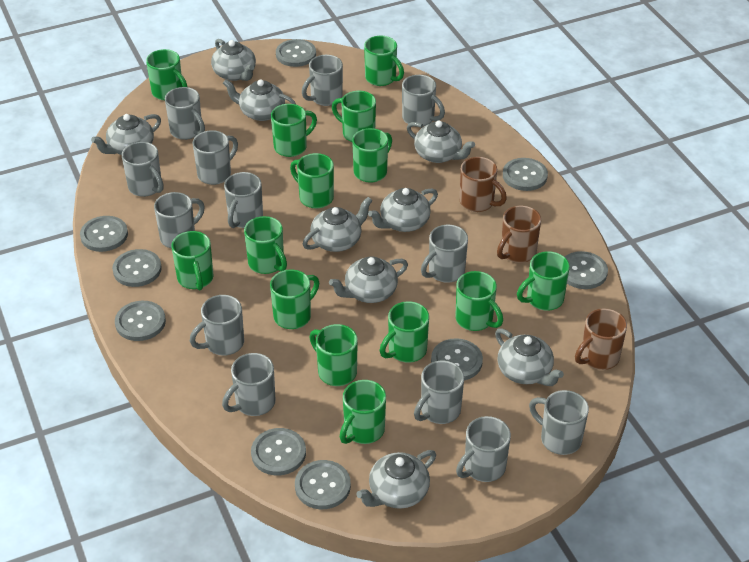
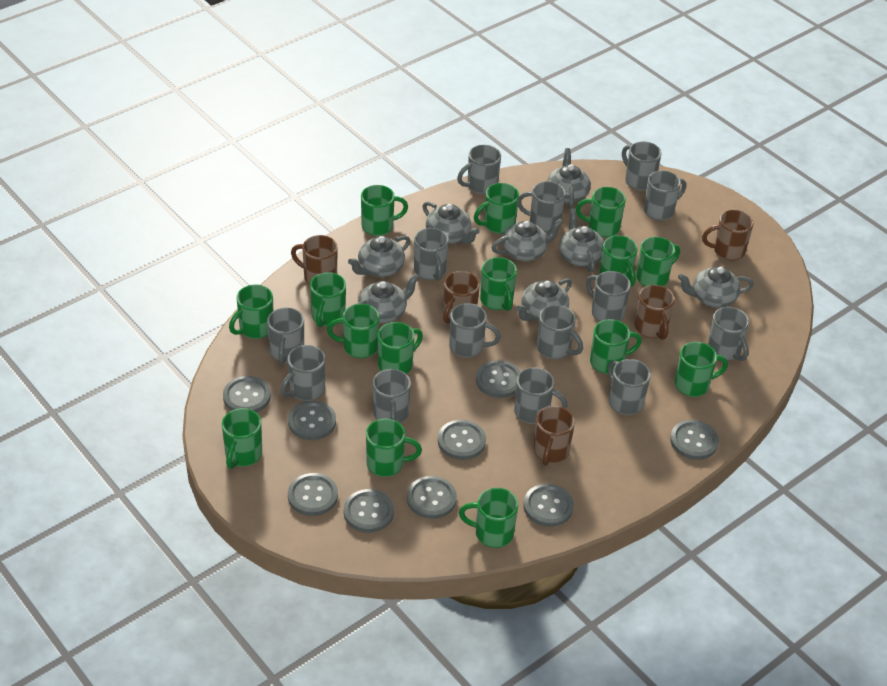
brown mug: [460,157,507,212] [497,206,541,263] [575,309,627,370] = 3 -> [291,235,338,285] [443,271,480,324] [533,406,575,466] [634,285,675,340] [702,210,754,261] = 5
green mug: [146,49,187,100] [171,231,214,291] [244,216,287,274] [270,269,319,329] [271,104,317,157] [290,153,334,208] [309,324,358,386] [332,91,376,142] [340,380,386,444] [352,128,392,183] [364,36,404,86] [380,301,429,363] [455,271,503,331] [517,251,570,311] = 14 -> [222,408,262,469] [229,285,273,339] [310,272,346,327] [327,304,379,358] [361,185,408,236] [366,419,422,477] [378,322,423,374] [459,488,518,548] [474,183,519,234] [480,257,517,311] [576,187,626,237] [590,319,642,374] [599,235,638,287] [636,237,680,287] [675,342,728,397] = 15
grey mug: [122,142,164,197] [154,192,205,248] [165,87,205,140] [190,295,244,356] [193,130,238,185] [222,353,275,416] [224,172,263,228] [302,55,343,106] [402,75,445,127] [414,361,464,424] [421,225,468,283] [456,416,511,482] [529,390,589,455] = 13 -> [267,307,304,365] [280,345,325,401] [373,369,411,424] [414,228,449,281] [449,303,501,358] [457,145,501,194] [514,367,568,424] [518,181,566,232] [537,305,583,359] [586,271,631,322] [608,359,651,415] [622,141,661,191] [644,170,686,220] [708,307,749,361] = 14
grey teapot: [91,114,161,155] [211,39,256,81] [223,79,296,121] [303,197,373,252] [329,257,408,303] [356,450,436,509] [368,188,438,232] [407,120,475,163] [495,328,564,386] = 9 -> [348,236,410,277] [357,273,419,323] [422,201,479,244] [491,219,563,261] [516,278,572,321] [547,148,591,209] [559,208,604,272] [678,266,754,308] = 8

